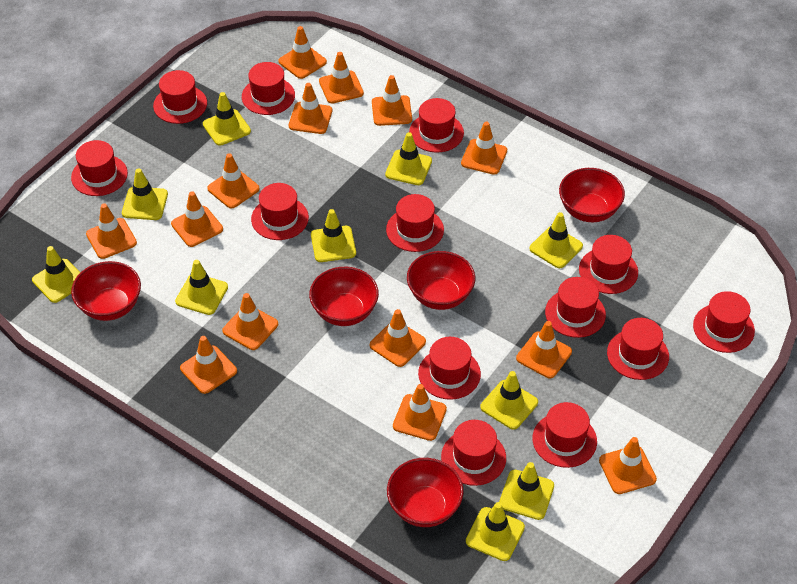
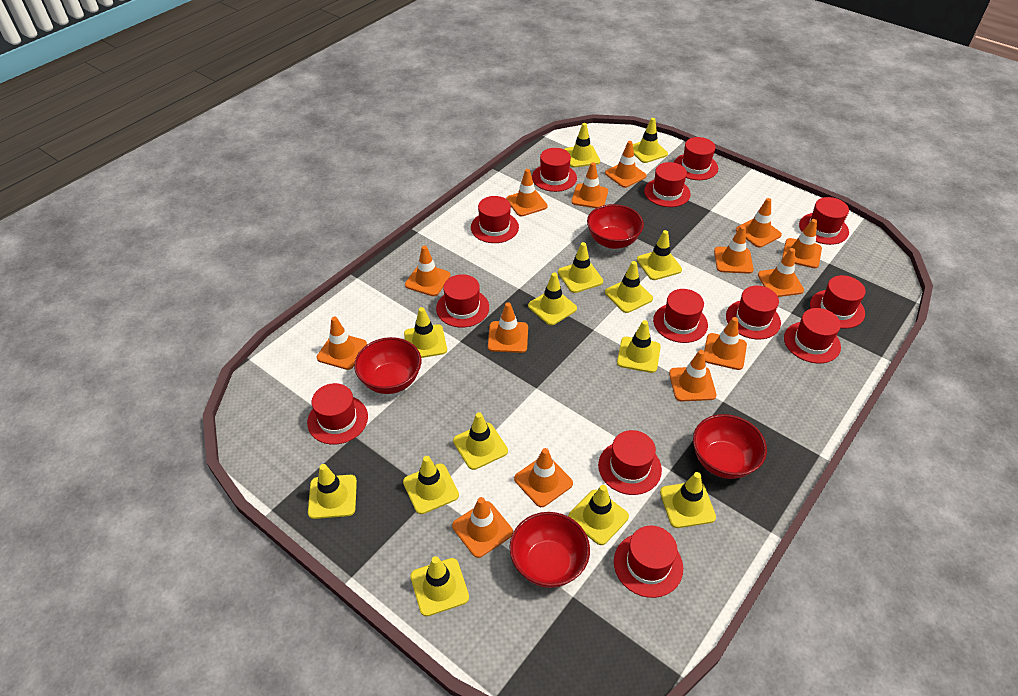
red bowl: [71,261,141,321] [309,267,379,326] [387,458,464,527] [407,251,475,310] [559,168,625,222] = 5 -> [354,337,421,394] [509,512,590,588] [587,204,644,249] [693,414,767,479] = 4
yellow traffic cone: [32,246,81,303] [122,168,168,220] [175,260,228,315] [203,92,251,146] [311,209,356,262] [385,132,432,185] [466,502,525,561] [480,371,538,429] [499,462,554,520] [529,212,583,268] = 10 -> [308,464,357,519] [403,456,459,514] [404,307,447,358] [410,556,469,616] [453,412,508,470] [528,273,577,325] [558,242,603,293] [564,123,600,167] [568,485,629,545] [605,261,653,313] [617,320,661,373] [633,118,668,163] [637,230,682,280] [660,472,716,528] = 14

